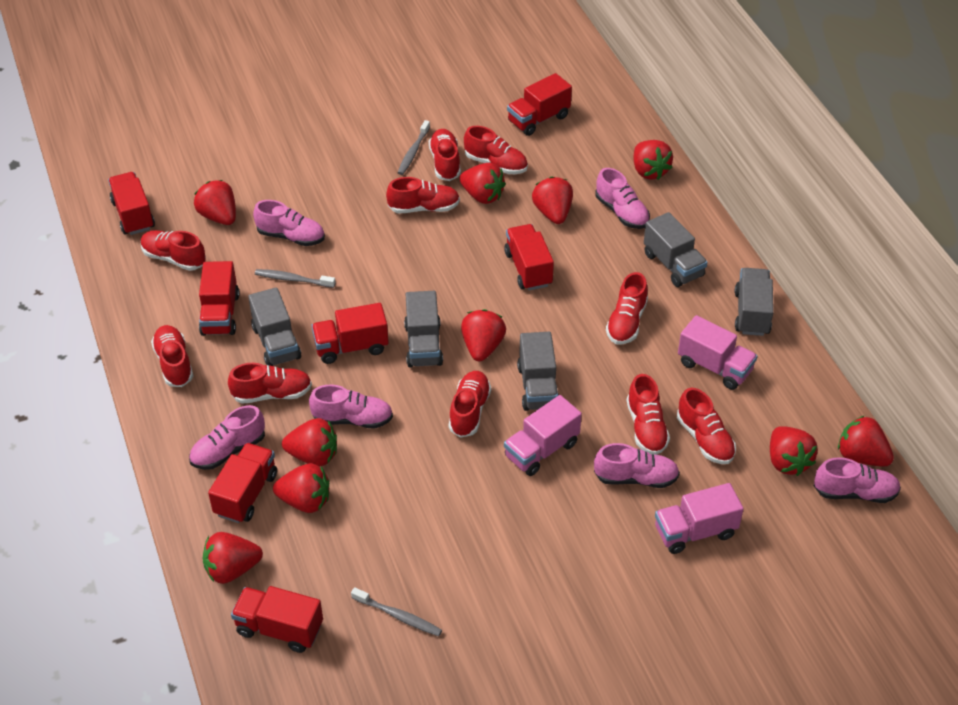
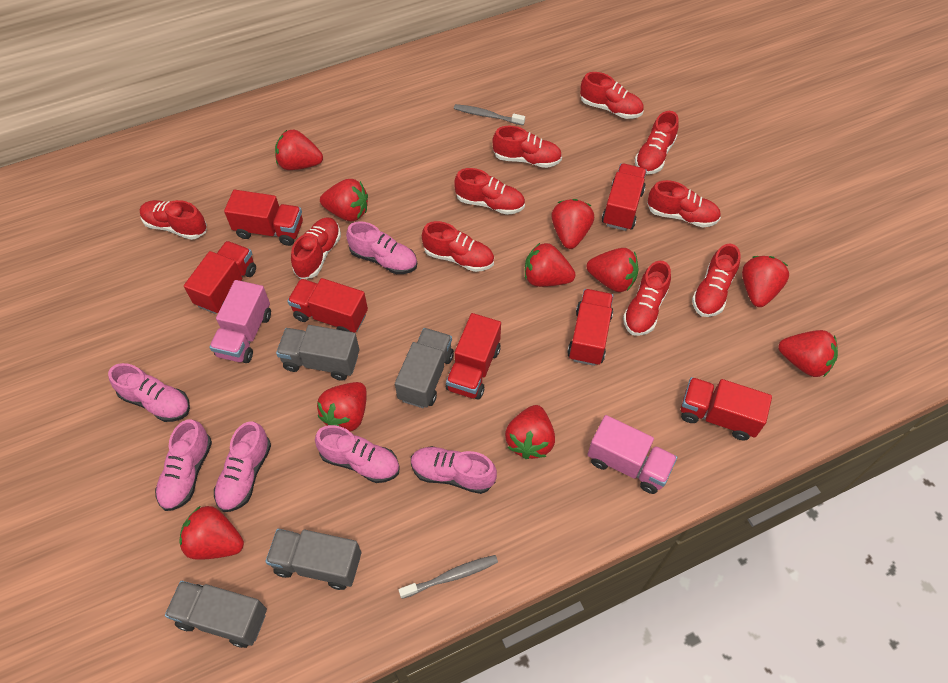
grey toothbrush: [255,269,336,288] [351,587,442,636] [398,120,430,175] = 3 -> [398,555,498,599] [454,104,525,125] = 2
grey truck: [248,287,301,366] [404,291,443,367] [517,332,559,411] [644,212,708,287] [735,268,774,336] = 5 -> [165,581,267,648] [265,529,361,590] [276,325,359,381] [395,328,454,408] = 4
pink truck: [504,395,582,476] [655,483,744,554] [678,315,757,390] = 3 -> [209,280,271,363] [587,415,677,494] = 2

